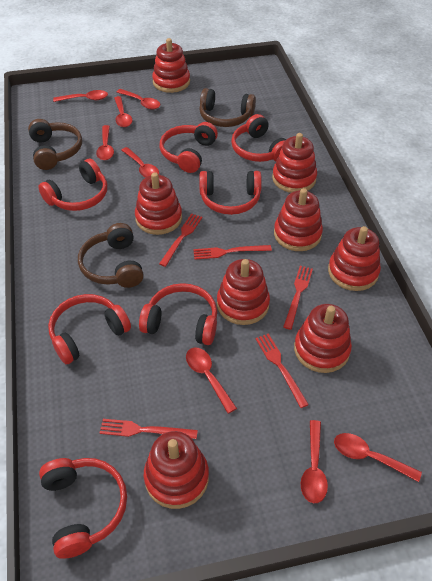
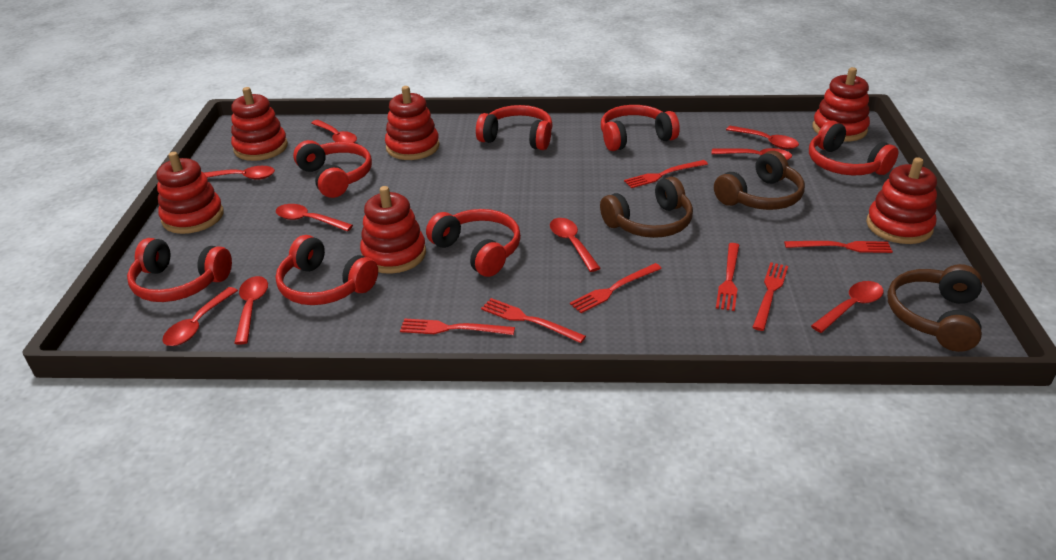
red fork: [100,419,198,439] [159,213,203,267] [193,245,272,260] [256,333,309,408] [283,266,313,330] = 5 -> [400,319,515,335] [481,298,586,343] [570,263,662,313] [624,160,708,188] [716,243,739,311] [752,262,788,331] [784,241,893,253] = 7
red spoon: [53,90,108,102] [96,125,114,160] [114,96,132,127] [117,89,160,109] [121,147,159,178] [186,347,237,414] [301,420,328,503] [334,433,422,482] = 8 -> [162,287,238,346] [204,166,275,180] [234,276,268,345] [276,204,353,232] [311,120,357,143] [550,218,600,272] [711,148,792,160] [726,126,799,149] [811,281,884,333] = 9
red stacking toy: [135,172,182,235] [144,431,209,509] [152,38,190,93] [217,259,270,325] [272,133,317,193] [274,188,323,251] [294,304,352,373] [328,226,381,291] = 8 -> [157,152,224,234] [231,87,288,161] [360,186,426,274] [385,86,440,160] [812,67,870,142] [866,157,937,244] = 6

